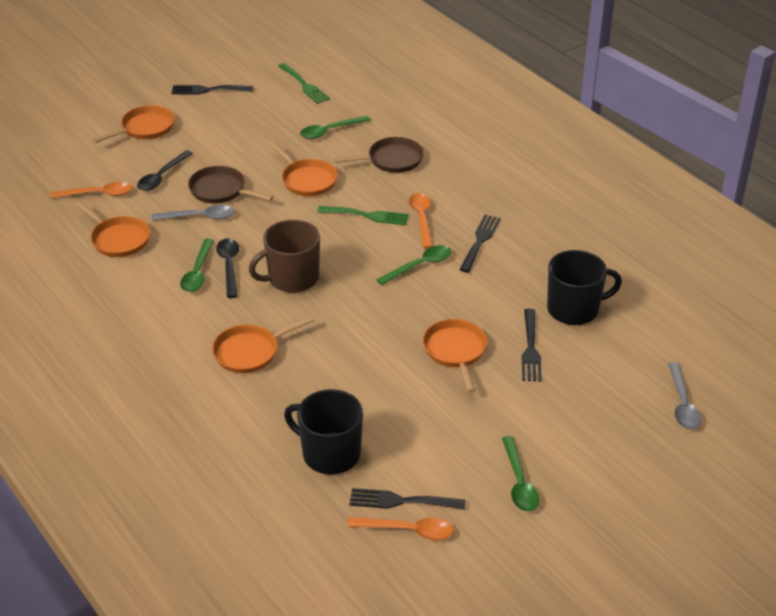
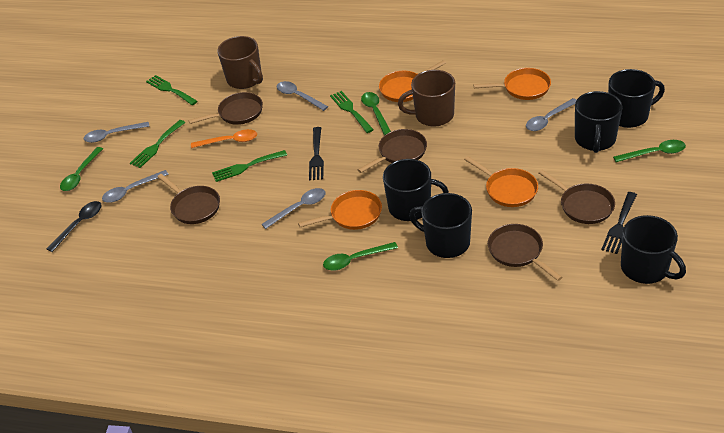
black fork: [172,85,253,94] [350,488,466,510] [459,215,501,273] [522,309,542,382] = 4 -> [309,127,324,180] [601,192,637,254] = 2
black mug: [284,389,363,474] [547,250,622,325] = 2 -> [383,159,449,221] [409,193,472,258] [575,91,623,153] [608,69,665,128] [621,215,686,284] = 5
black spoon: [137,150,193,191] [216,238,239,298] = 2 -> [47,201,102,252] = 1
brown mug: [249,219,320,293] = 1 -> [217,36,263,89] [398,70,455,127] = 2
brown pan: [188,166,273,203] [334,137,424,173] = 2 -> [157,174,220,224] [188,92,263,125] [358,129,427,173] [488,224,562,281] [538,170,615,224] = 5
green fork: [278,63,330,104] [317,206,409,225] = 2 -> [130,120,186,168] [146,75,198,105] [212,150,287,182] [330,91,374,133] = 4
grey spoon: [151,205,235,220] [668,362,701,429] = 2 -> [84,122,150,143] [102,170,169,203] [262,188,325,229] [276,81,328,111] [526,98,576,131] = 5
orange pan: [75,201,150,257] [93,105,174,143] [212,316,314,373] [269,142,338,196] [423,319,487,393] = 5 -> [298,190,382,230] [379,60,446,102] [464,156,538,207] [473,68,551,100] = 4
orange spoon: [50,182,132,198] [347,517,453,540] [409,193,433,249] = 3 -> [191,129,257,148] = 1

